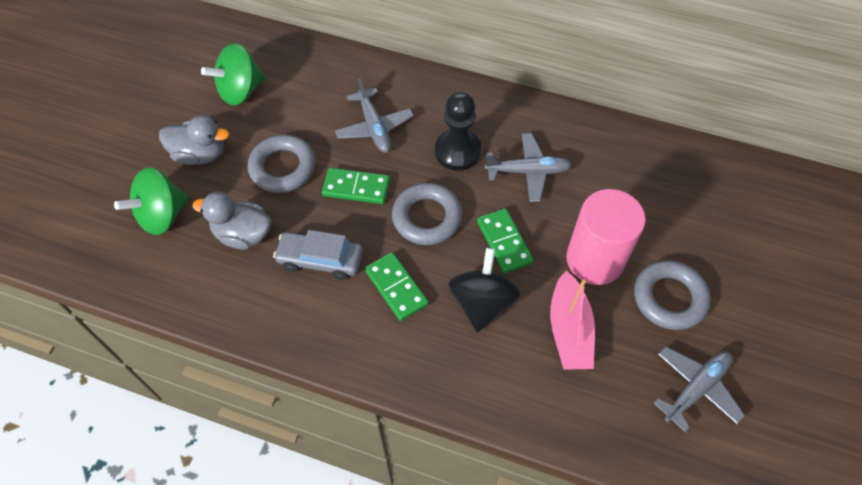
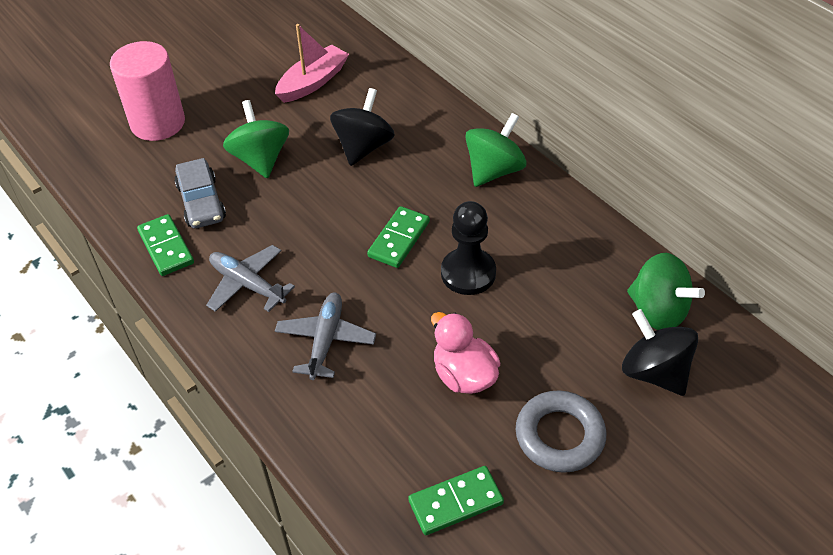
black spinning top: [448,248,520,332] = 1 -> [330,88,395,166] [622,309,698,396] = 2
green spinning top: [114,167,189,235] [201,43,266,106] = 2 -> [223,100,289,178] [465,113,526,187] [627,253,705,330] = 3
grey duck: [159,115,229,165] [193,192,271,249] = 2 -> none = 0
grey plane: [335,78,414,153] [484,133,572,202] [654,347,745,432] = 3 -> [206,245,295,312] [275,292,376,380] = 2
grey ring: [248,135,316,193] [392,183,462,245] [634,261,710,330] = 3 -> [516,391,606,473] = 1
pink duck: none = 0 -> [431,312,500,394] = 1

